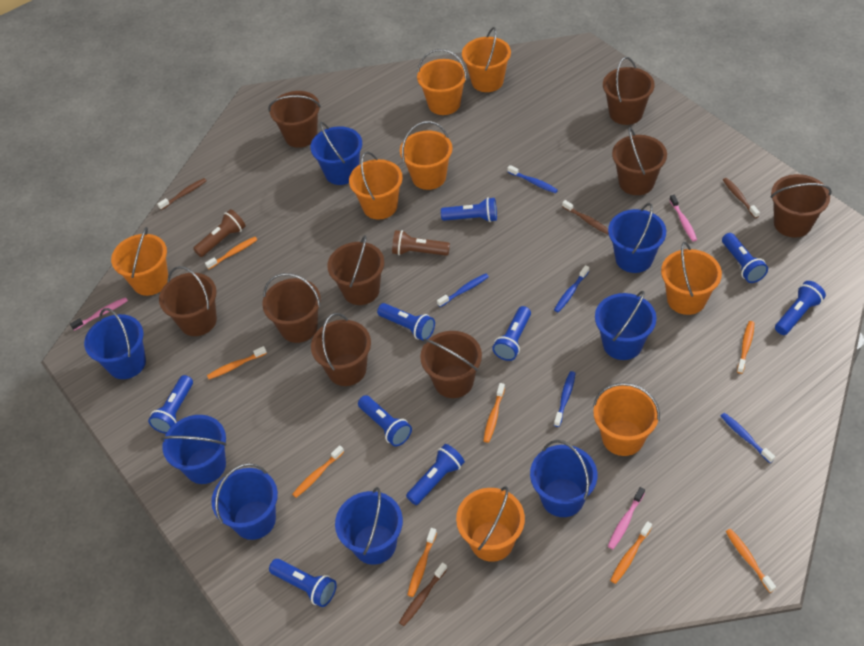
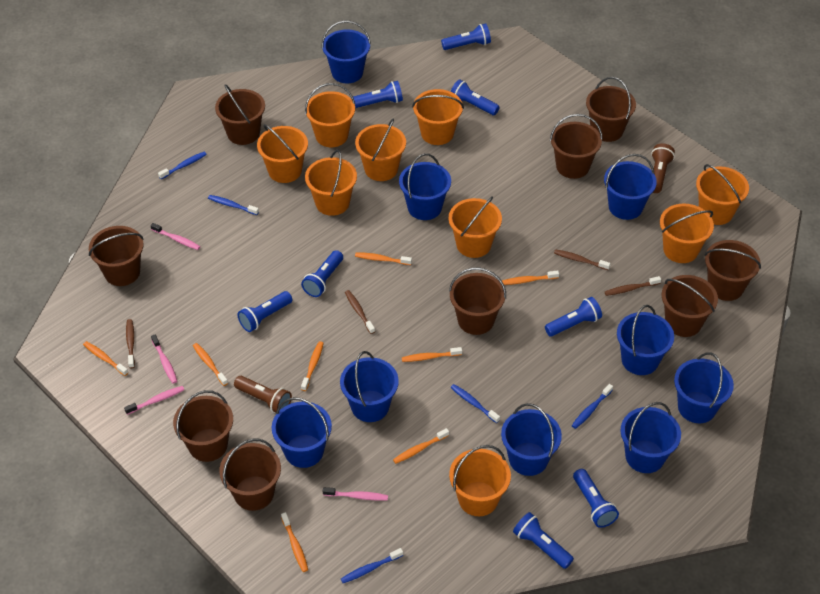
blue bucket: [84,308,146,379] [161,415,227,484] [211,463,278,540] [310,121,362,185] [335,487,403,565] [530,440,598,517] [595,291,657,360] [608,203,666,273] = 8 -> [272,397,332,468] [322,20,371,83] [340,351,399,422] [399,153,451,220] [501,403,562,476] [604,154,657,220] [617,305,674,375] [620,402,681,473] [674,352,734,423] = 9
blue flashlight: [148,375,193,434] [269,559,337,607] [358,395,412,446] [377,303,435,341] [406,444,465,505] [441,197,497,222] [492,306,531,361] [722,233,768,283] [775,281,826,335] = 9 -> [238,291,292,332] [301,250,343,297] [351,81,403,108] [441,23,491,50] [451,79,500,115] [513,512,574,569] [545,297,602,337] [573,469,619,528] = 8
orange bucket: [111,227,168,296] [349,151,403,219] [400,121,453,190] [417,49,467,115] [456,486,525,562] [462,27,511,92] [593,383,660,456] [661,242,722,315] = 8 -> [257,124,308,183] [305,83,355,147] [305,150,357,216] [355,119,406,181] [412,89,464,145] [449,196,502,258] [449,445,511,516] [660,204,714,263] [696,164,749,225] = 9
pink toothbrush: [70,297,128,331] [608,487,645,549] [670,195,697,242] = 3 -> [124,386,184,415] [150,223,201,250] [151,335,177,384] [323,487,388,501] = 4

